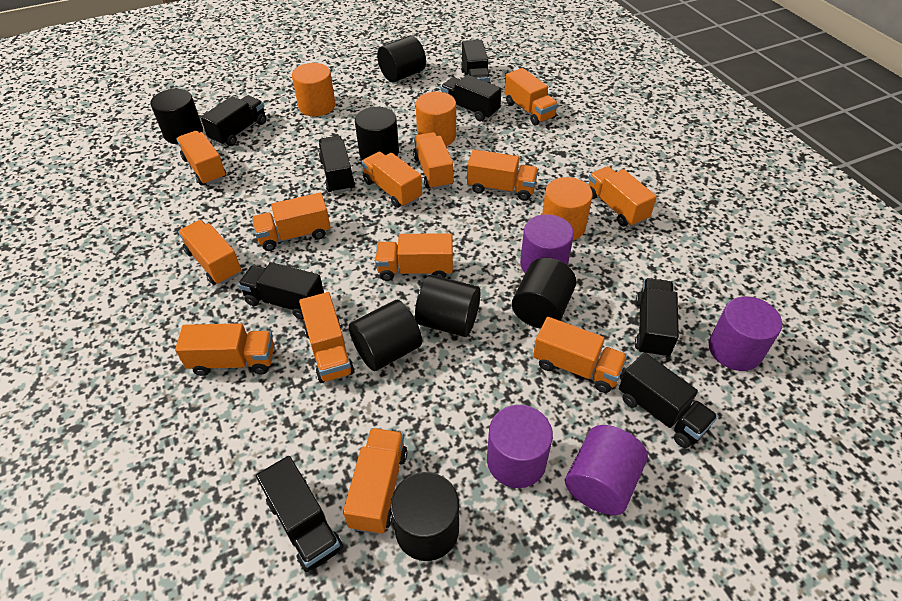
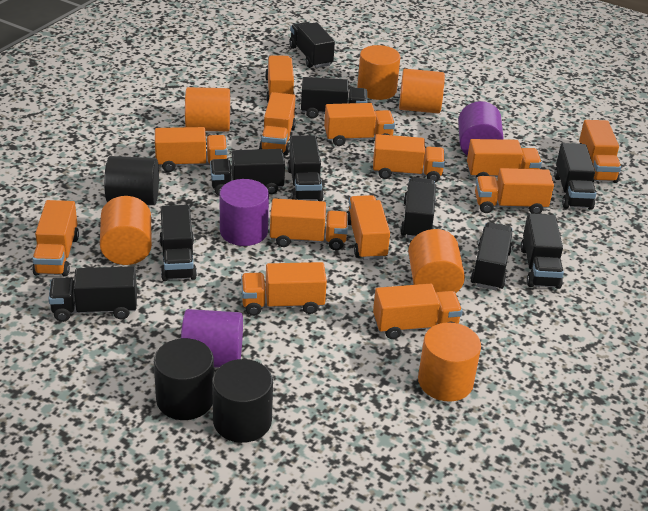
black cylinder: [150,89,203,144] [349,300,422,371] [355,107,399,160] [377,35,426,82] [390,472,459,561] [415,275,480,337] [512,258,576,329] = 7 -> [104,156,159,205] [154,338,214,420] [212,359,273,443] = 3
black truck: [200,95,266,146] [238,262,324,320] [256,456,343,572] [318,136,355,194] [441,75,501,122] [461,40,491,84] [619,352,718,448] [635,278,679,358] = 8 -> [48,266,137,322] [159,205,197,281] [210,149,285,196] [287,135,324,201] [289,22,335,68] [301,77,367,119] [400,177,436,239] [470,222,512,290] [521,213,564,289] [554,143,597,210] = 10
orange cylinder: [292,63,335,116] [416,92,456,146] [542,177,593,240] = 3 -> [100,196,152,265] [185,87,230,132] [357,45,400,100] [399,69,445,114] [408,229,465,293] [418,322,481,402] = 6
purple cylinder: [487,405,553,488] [520,214,574,273] [565,425,648,515] [709,296,782,371] = 4 -> [181,309,243,368] [219,179,269,246] [458,101,504,156] = 3

